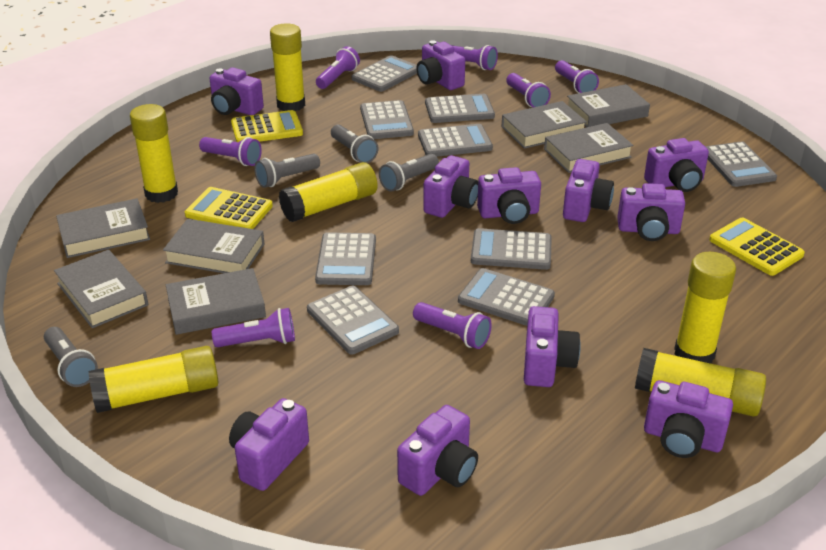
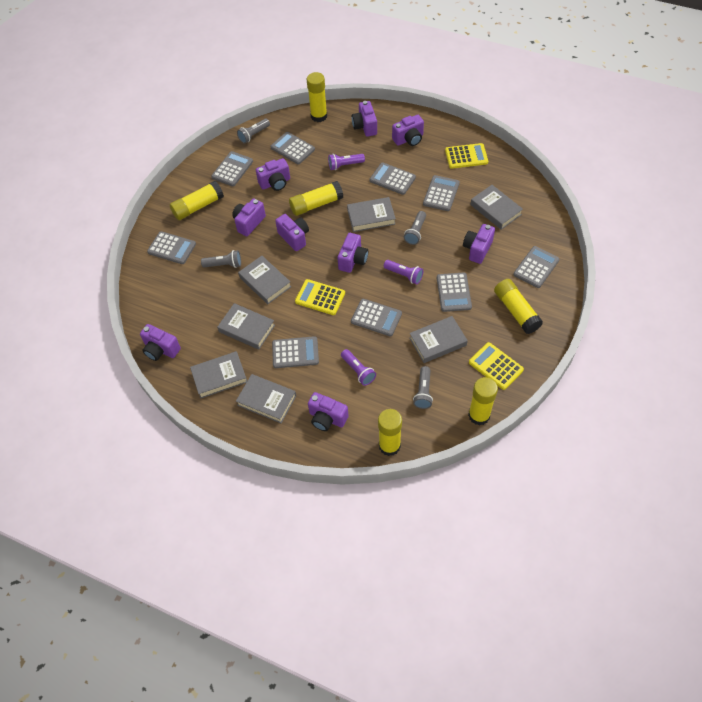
purple camera: [209,67,264,115] [229,398,309,491] [397,405,478,496] [416,40,465,90] [423,155,478,218] [477,167,541,224] [524,306,581,387] [563,159,614,222] [617,183,685,241] [644,138,709,192] [644,380,733,458] = 11 -> [140,324,181,361] [232,198,266,236] [256,158,290,191] [275,214,309,251] [308,392,349,431] [337,233,368,273] [351,101,377,137] [392,115,424,146] [463,224,495,264] = 9
purple flashlight: [199,137,262,166] [212,308,295,347] [316,46,360,89] [413,302,492,349] [452,45,498,70] [506,73,551,107] [555,60,599,93] = 7 -> [328,154,365,170] [341,349,376,386] [384,260,423,284] = 3

